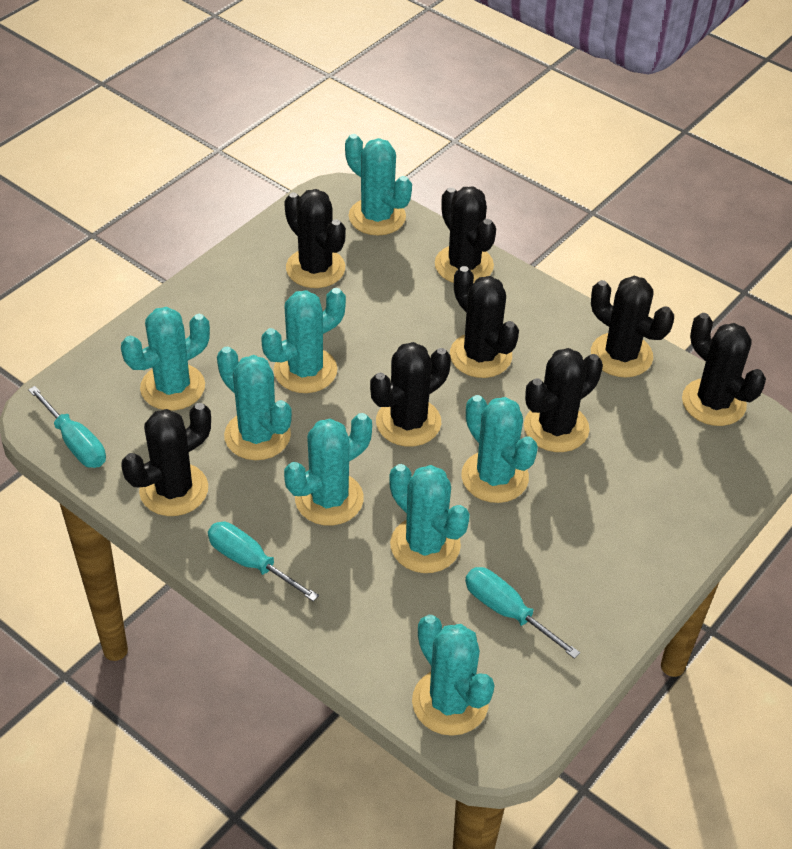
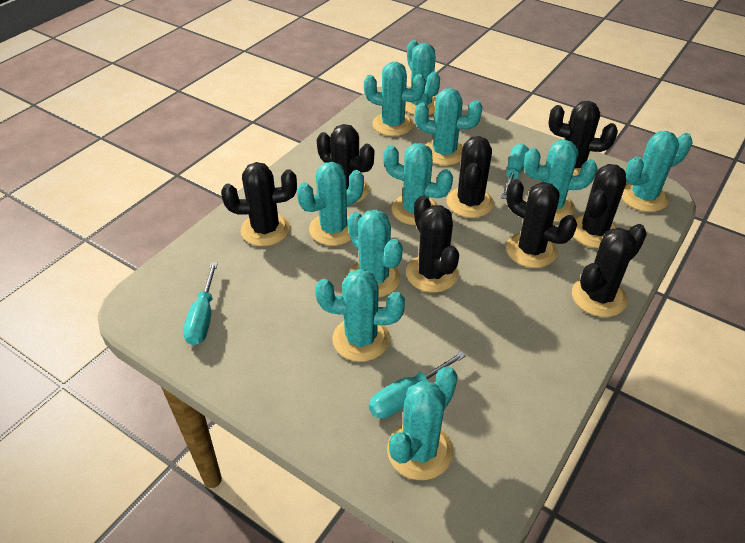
turquoise cactus: [121,307,210,411] [217,346,292,460] [261,288,346,393] [284,413,372,526] [345,134,412,236] [389,464,470,573] [412,615,495,736] [461,395,538,503] = 8 -> [297,162,364,246] [315,269,405,362] [348,210,403,297] [364,62,426,136] [383,143,453,225] [387,366,458,480] [405,40,440,115] [415,88,482,165] [524,140,597,222] [621,131,693,212] = 10

